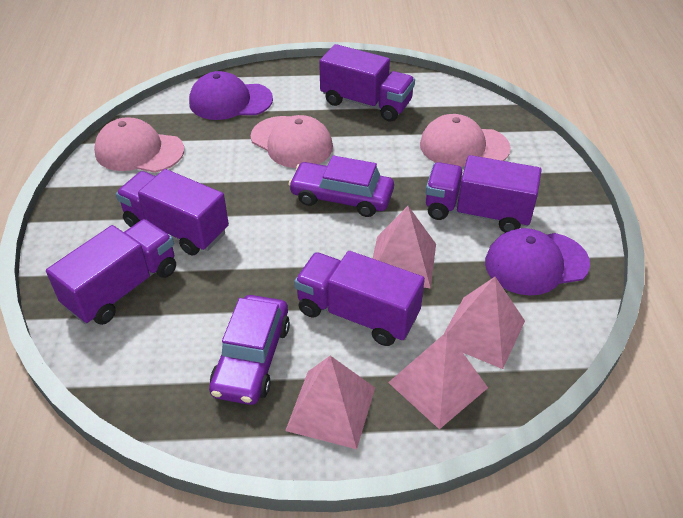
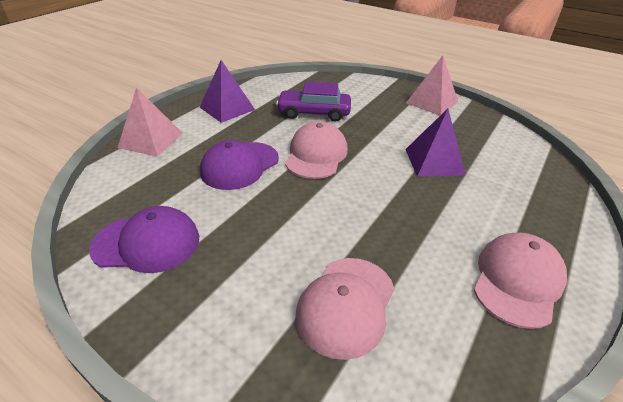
pink pyramid: [285,356,375,449] [373,206,436,288] [388,331,488,429] [444,277,525,369] = 4 -> [118,88,183,157] [406,55,458,115] = 2
purple car: [209,295,290,405] [288,155,394,217] = 2 -> [276,82,351,121] = 1
purple pyramid: none = 0 -> [200,60,255,123] [406,109,466,177] = 2
purple truck: [46,219,176,325] [116,169,229,255] [294,251,425,346] [319,44,415,122] [425,155,542,233] = 5 -> none = 0

